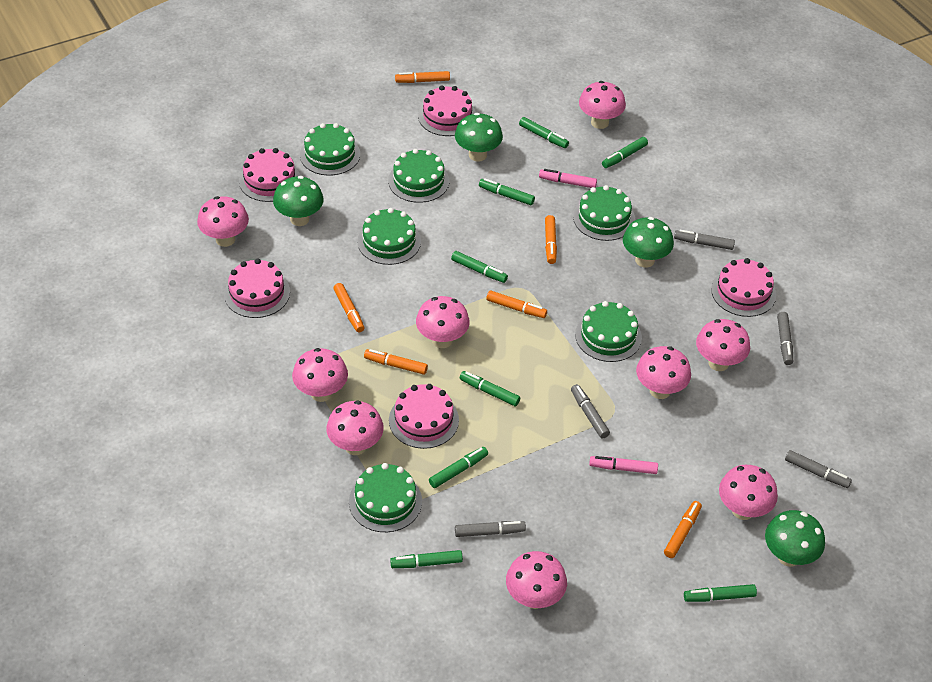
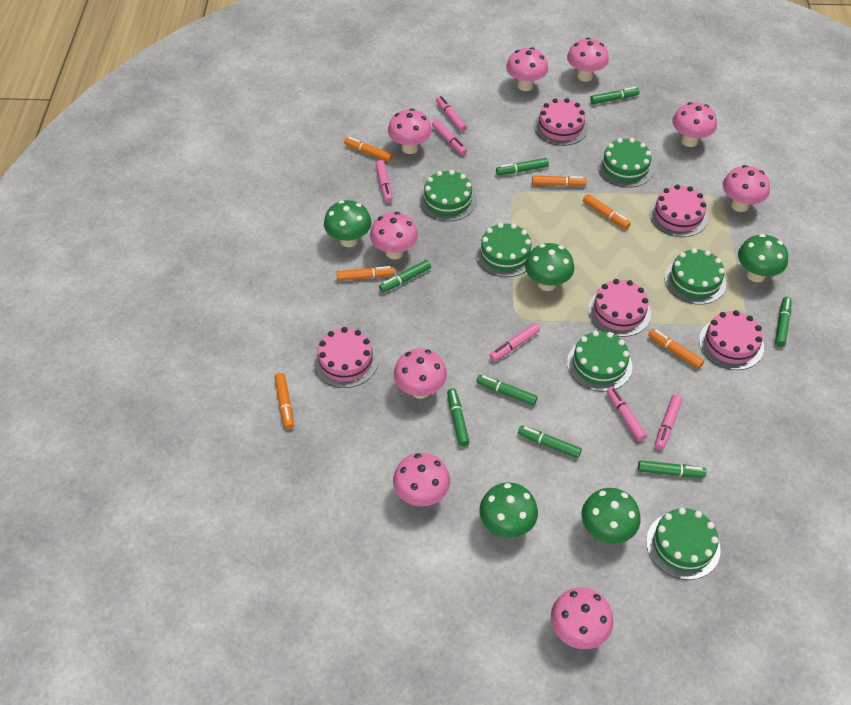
green mushroom: [273,176,324,226] [455,113,503,162] [623,217,674,268] [765,510,825,567] = 4 -> [324,200,372,247] [479,482,538,538] [525,243,574,291] [581,488,640,544] [738,234,788,282] = 5
grey marker: [455,521,526,537] [571,384,610,438] [674,230,735,250] [777,312,793,365] [785,450,852,488] = 5 -> none = 0
pink marker: [539,169,597,188] [589,456,658,474] = 2 -> [375,160,393,203] [432,119,467,155] [436,96,467,132] [489,323,540,361] [606,387,647,441] [655,395,683,450] = 6

